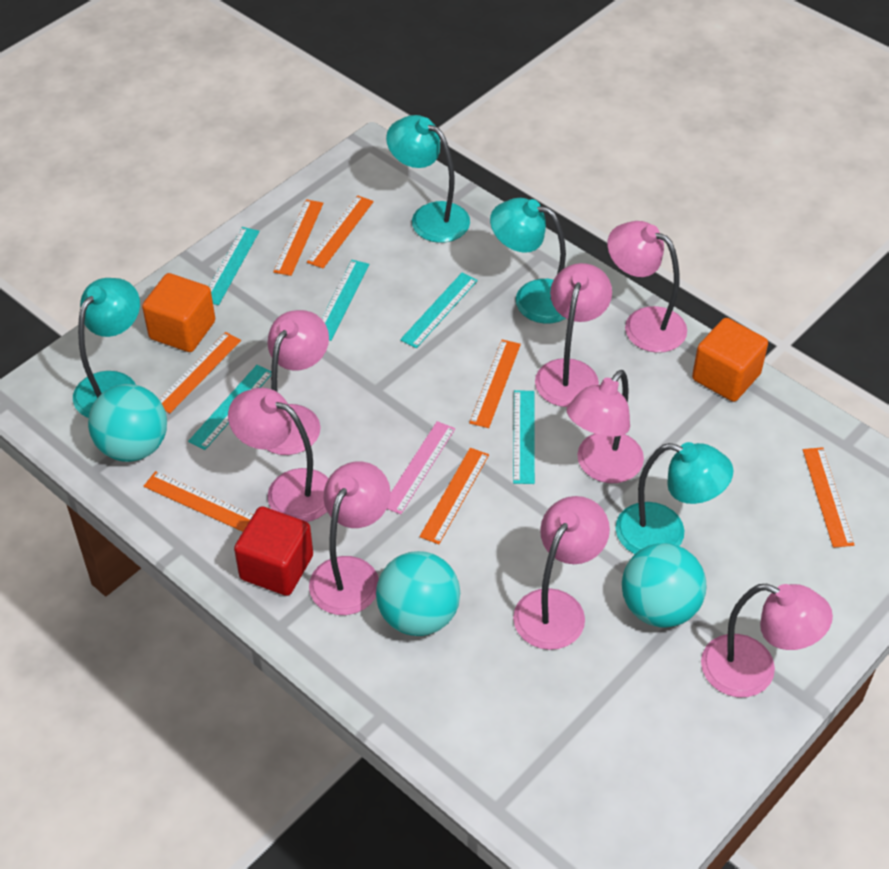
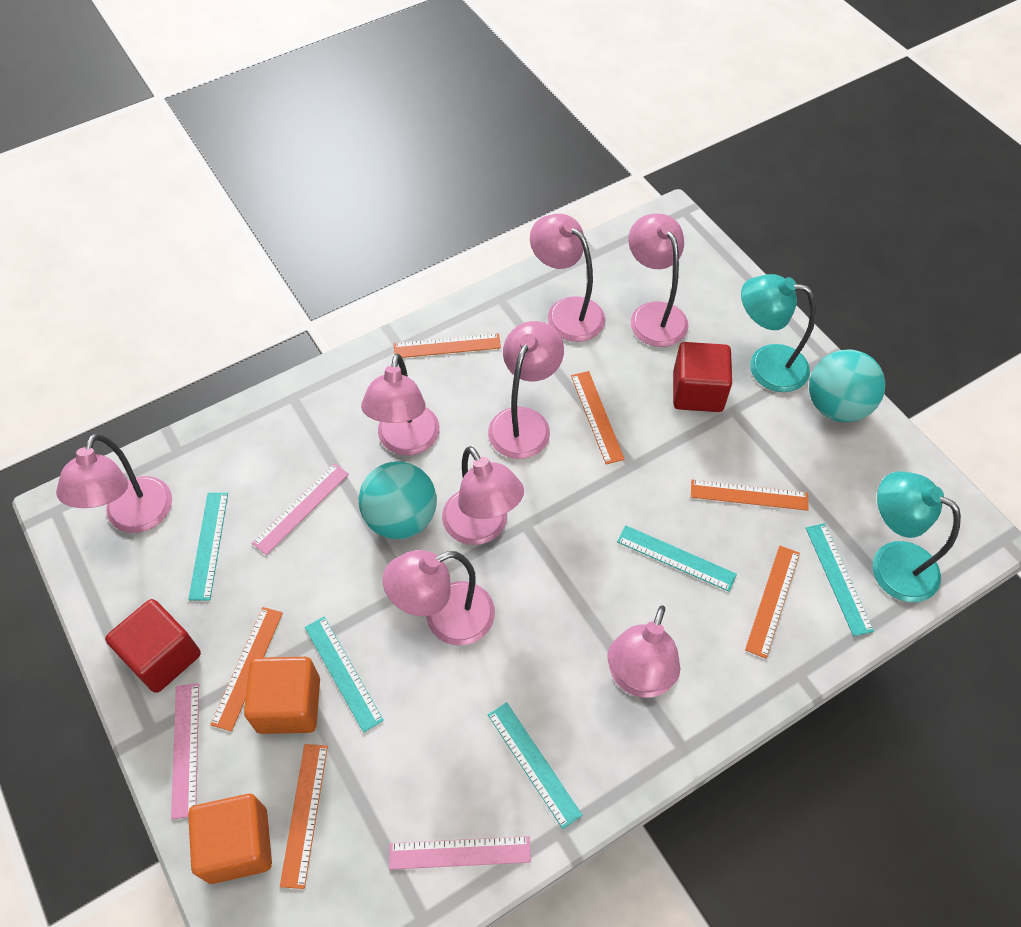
orange ruler: [143,471,253,532] [159,332,241,413] [273,199,323,276] [307,196,374,268] [419,448,489,544] [469,339,521,428] [803,447,854,548] = 7 -> [210,607,283,731] [280,744,328,889] [394,333,501,358] [571,371,625,464] [691,480,809,511] [745,546,800,659] = 6
pink ruler: [387,421,455,515] = 1 -> [171,683,199,819] [252,463,349,555] [389,836,531,870] = 3
red cube: [234,506,313,596] = 1 -> [105,599,201,693] [673,342,732,412] = 2
turquoise ball: [88,384,167,462] [376,551,460,636] [622,543,706,627] = 3 -> [359,461,437,539] [809,349,885,422] = 2
turquoise lamp: [73,278,140,418] [386,115,470,243] [490,198,566,324] [616,442,733,554] = 4 -> [741,274,816,392] [872,471,961,602] = 2

